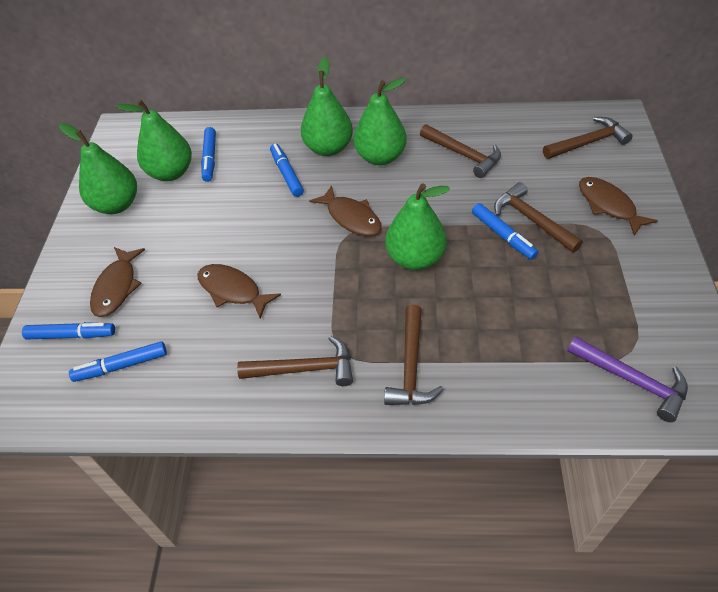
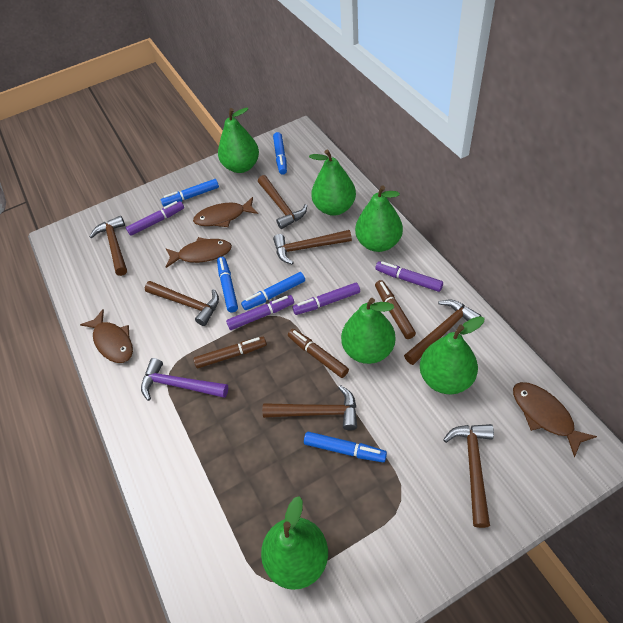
brown hammer: [237,335,353,386] [384,304,444,405] [420,124,501,178] [494,182,583,253] [543,117,633,159] = 5 -> [90,216,127,276] [145,281,219,326] [258,175,307,229] [262,385,357,430] [273,230,352,265] [404,300,481,365] [443,424,494,528] = 7
brown marker: none = 0 -> [194,337,267,368] [288,329,349,378] [375,280,416,339] = 3
green pear: [59,123,137,214] [115,99,192,181] [301,57,353,156] [353,78,407,165] [385,183,450,270] = 5 -> [218,108,259,173] [261,496,328,590] [309,149,356,216] [341,298,395,364] [355,185,403,252] [420,316,485,394] = 6
purple marker: none = 0 -> [126,201,184,236] [226,295,294,330] [292,283,360,315] [375,261,443,292] = 4

